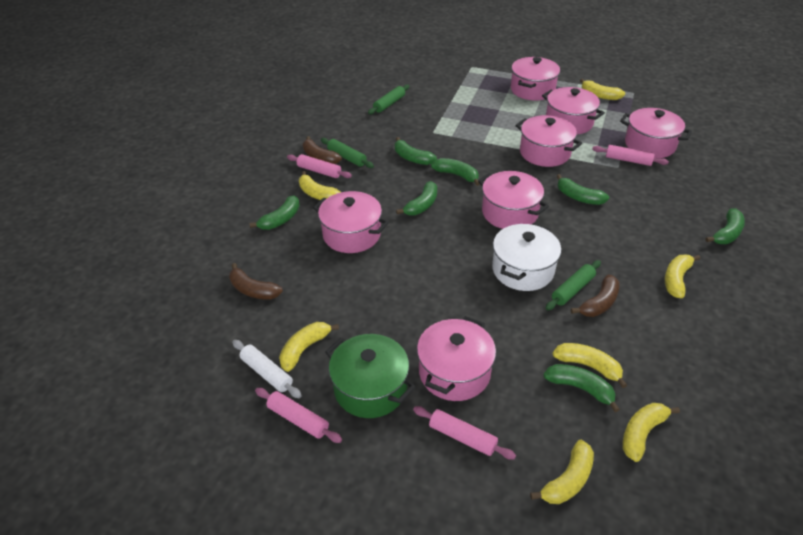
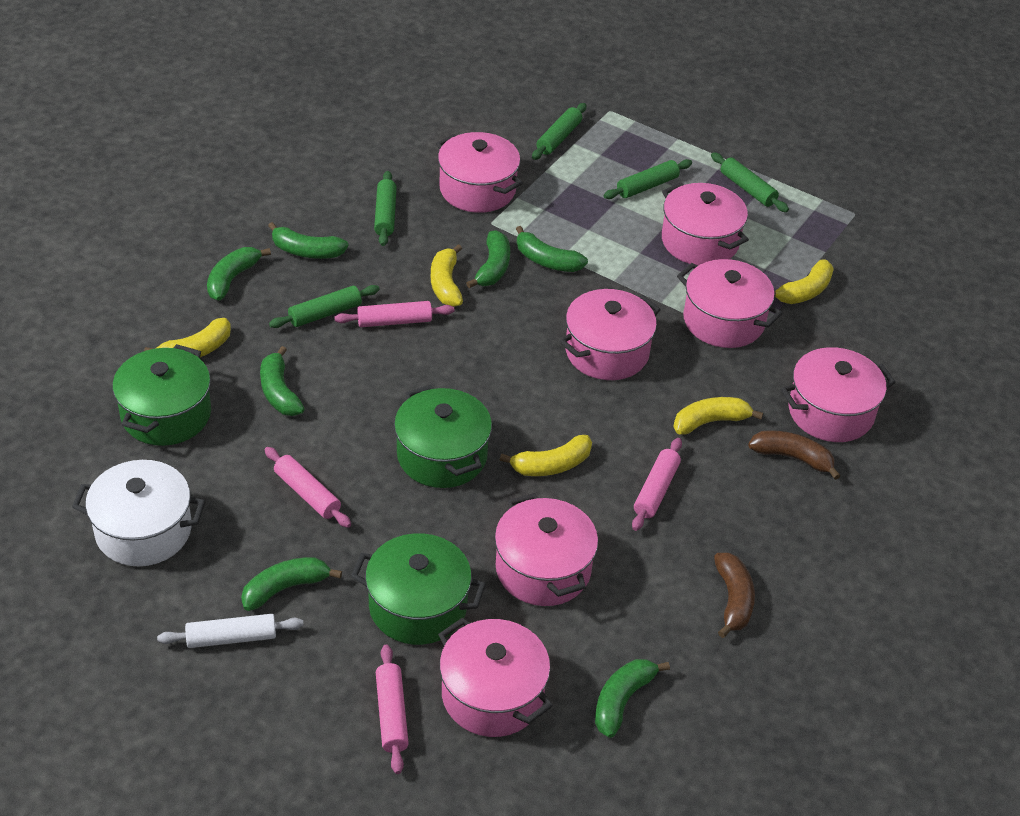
brown banana: [229,263,283,299] [303,136,342,164] [571,275,620,317] = 3 -> [714,553,755,638] [748,430,840,480] = 2
green pot: [325,334,416,418] = 1 -> [112,344,211,446] [351,533,486,645] [394,385,492,488] = 3
green rolling pin: [321,138,374,168] [368,84,410,114] [546,260,601,310] = 3 -> [269,285,380,328] [374,171,397,246] [532,103,586,160] [604,159,692,199] [711,152,789,212] = 5
yellow banana: [279,322,339,372] [299,171,341,200] [530,440,594,504] [553,343,627,388] [580,79,625,100] [623,403,680,462] [665,255,700,298] = 7 -> [144,318,231,357] [431,244,463,307] [500,435,592,476] [673,397,763,435] [774,259,834,304] = 5

